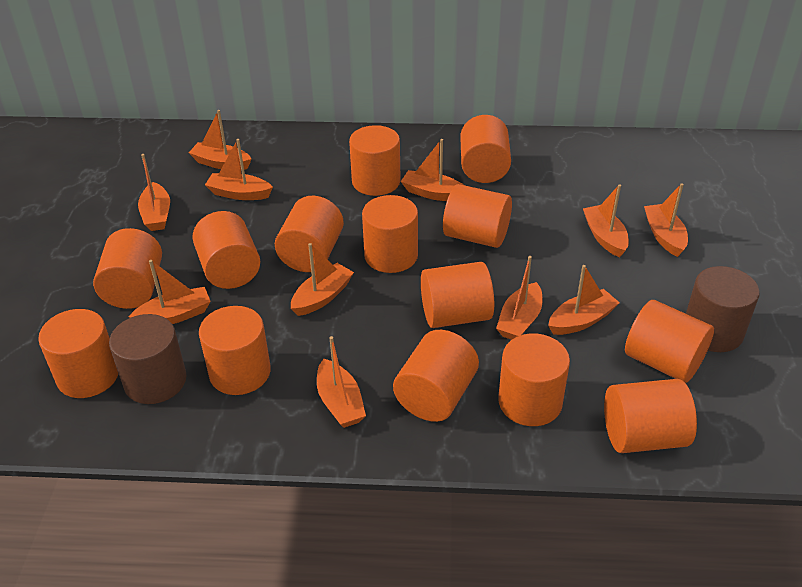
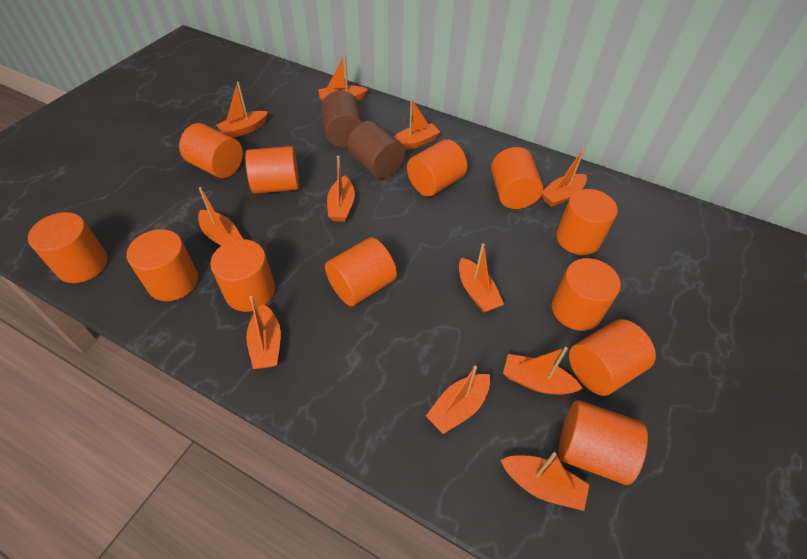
orange cylinder: [38,309,119,398] [93,228,162,309] [192,211,260,289] [199,306,271,395] [275,196,344,272] [349,125,401,196] [362,195,418,273] [393,330,479,422] [421,262,494,328] [443,184,512,248] [460,115,511,183] [498,334,570,426] [604,379,697,453] [625,300,714,383] = 14 -> [28,212,108,283] [127,229,198,301] [179,123,243,178] [210,239,275,312] [245,146,299,194] [325,238,397,306] [407,139,467,197] [491,147,543,209] [552,258,621,331] [556,189,618,255] [558,400,648,485] [569,319,656,396] = 12

